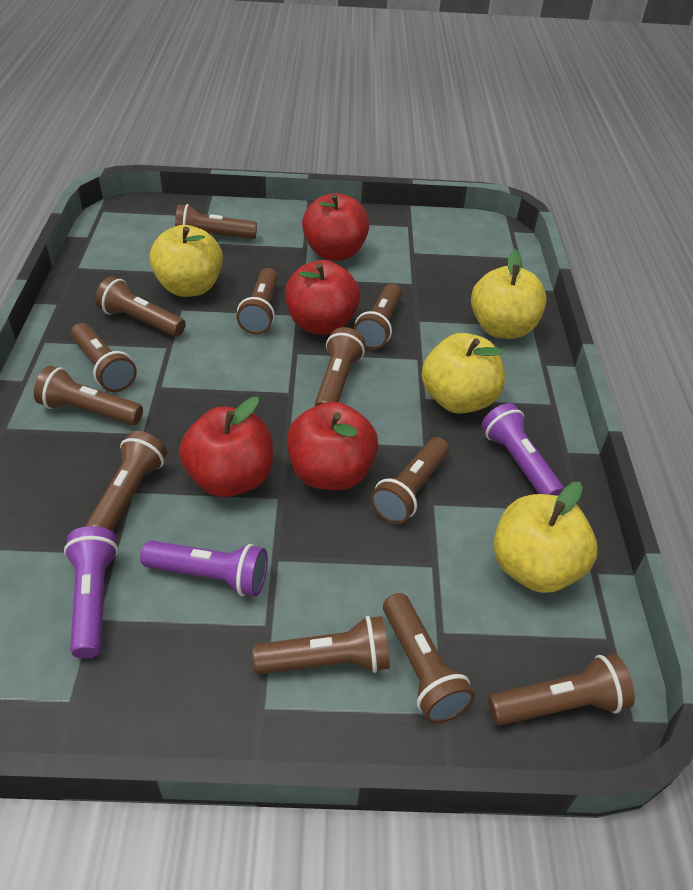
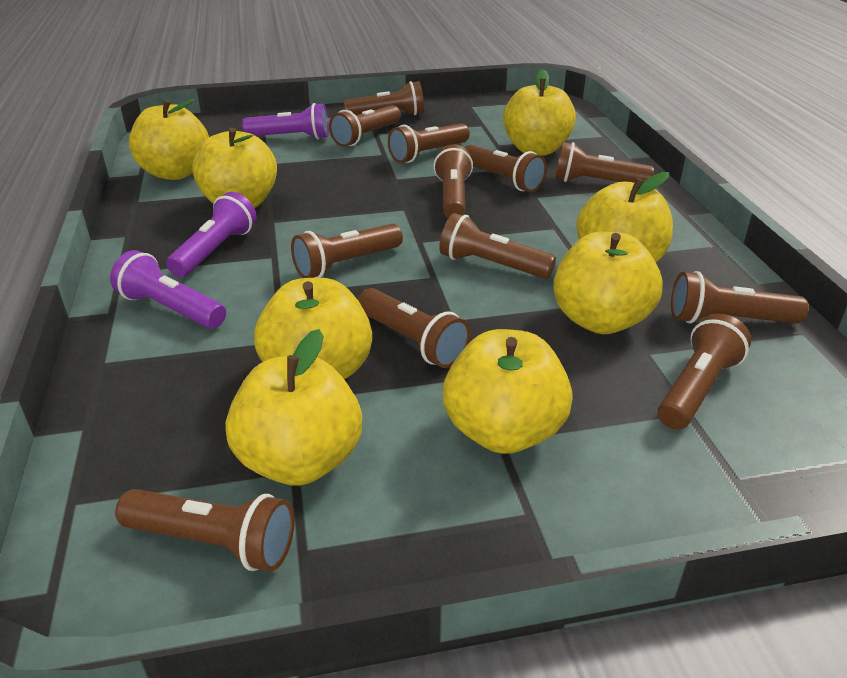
red apple: [179,397,273,497] [285,260,360,335] [287,402,378,490] [302,193,369,261] = 4 -> none = 0
yellow apple: [149,225,223,297] [422,333,505,414] [471,249,547,339] [493,482,597,593] = 4 -> [129,99,209,180] [192,127,277,208] [226,329,362,486] [254,278,372,379] [443,329,573,454] [503,69,576,156] [553,232,662,334] [577,172,673,262] = 8

